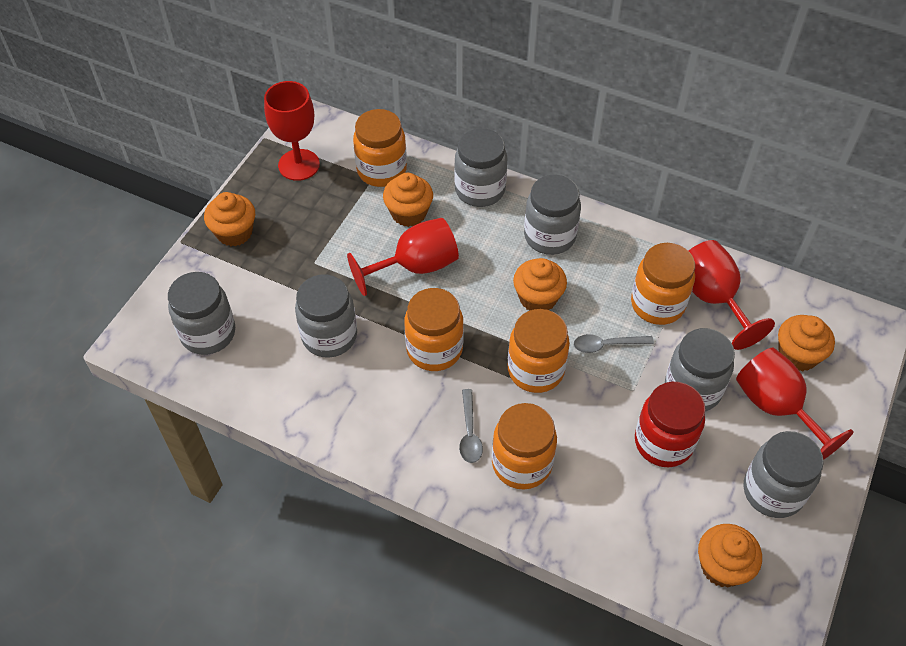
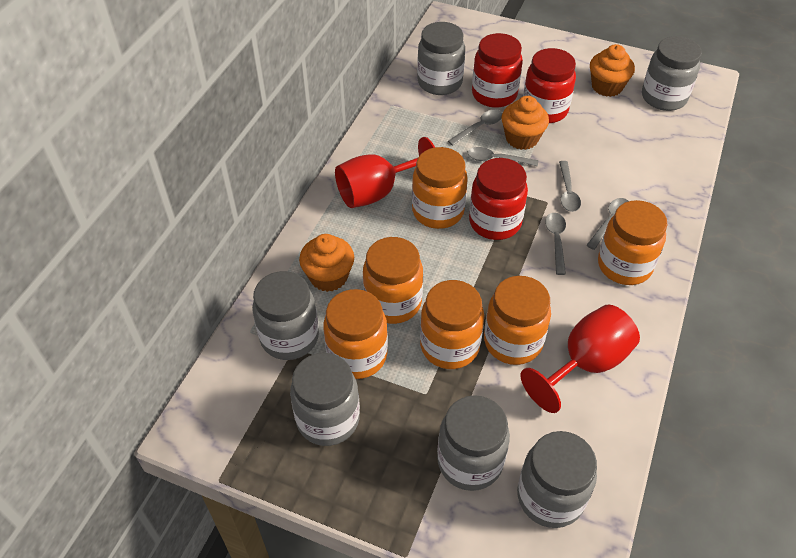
grey spoon: [459,389,483,463] [574,334,654,353] = 2 -> [448,110,502,146] [467,147,538,166] [545,213,566,275] [559,161,581,212] [586,198,629,250] = 5
orange cupcake: [204,192,255,246] [383,173,433,227] [513,258,567,310] [698,524,762,588] [778,315,835,371] = 5 -> [299,234,354,292] [501,96,549,150] [590,44,635,97] = 3
orange jar: [353,109,407,187] [404,288,464,371] [492,403,557,490] [508,309,570,393] [631,243,695,325] = 5 -> [323,289,388,379] [363,237,423,324] [412,147,468,229] [420,280,484,369] [484,276,551,365] [598,200,667,285] = 6
red goblet: [264,81,320,181] [347,218,459,296] [689,240,775,350] [736,348,854,460] = 4 -> [335,137,435,208] [520,304,640,413] = 2
red jar: [635,382,706,467] = 1 -> [469,158,528,240] [472,33,523,108] [523,48,576,123] = 3

